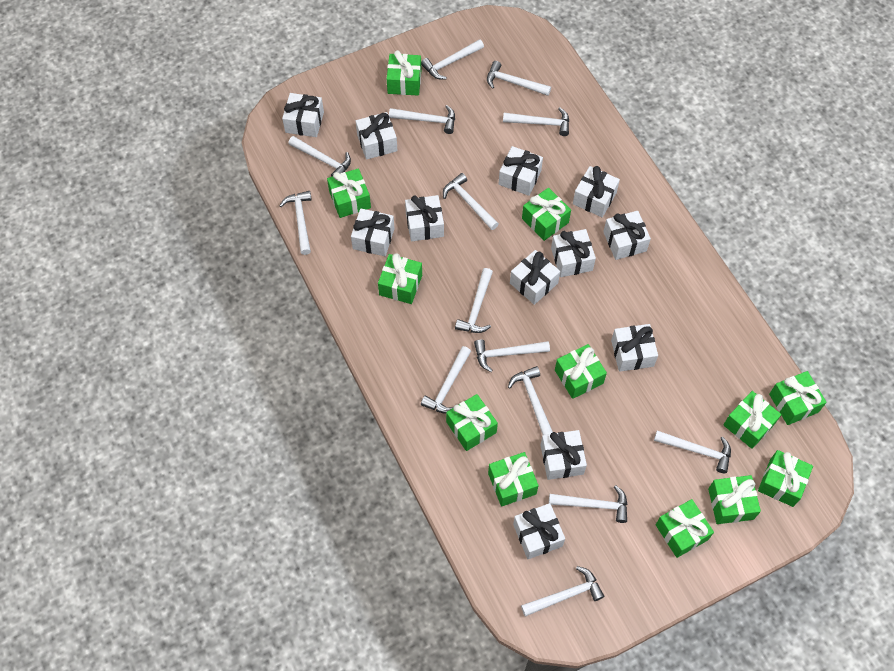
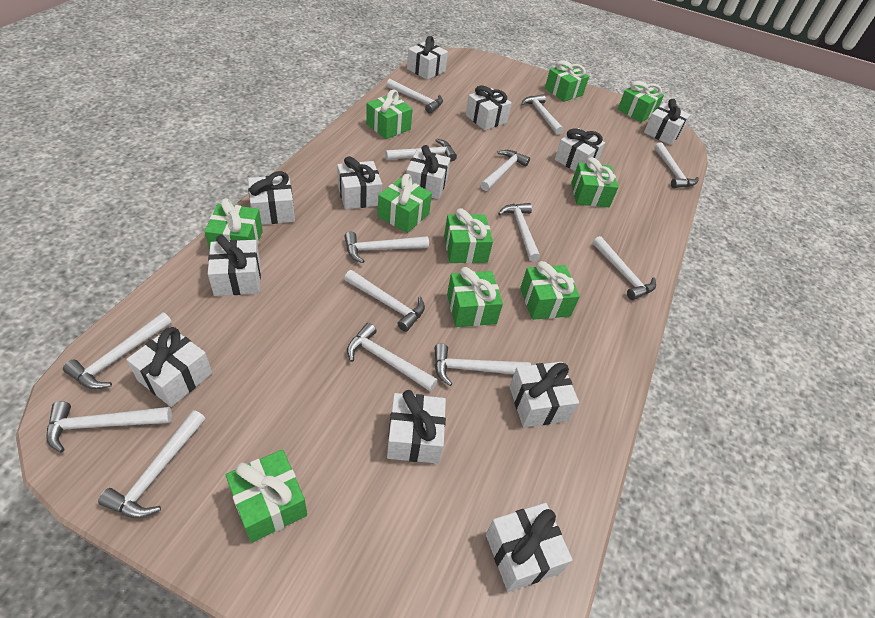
green gift: [327,168,371,218] [378,253,422,304] [387,50,422,95] [446,394,498,451] [488,452,539,507] [522,188,571,241] [555,344,607,399] [656,499,714,558] [708,475,761,524] [723,391,781,449] [758,450,813,507] [769,371,827,425] = 12 -> [205,198,263,250] [226,449,307,543] [366,90,413,139] [378,174,432,233] [444,208,493,263] [447,267,503,327] [520,261,580,320] [545,60,589,102] [571,157,618,207] [618,81,664,122] = 10

